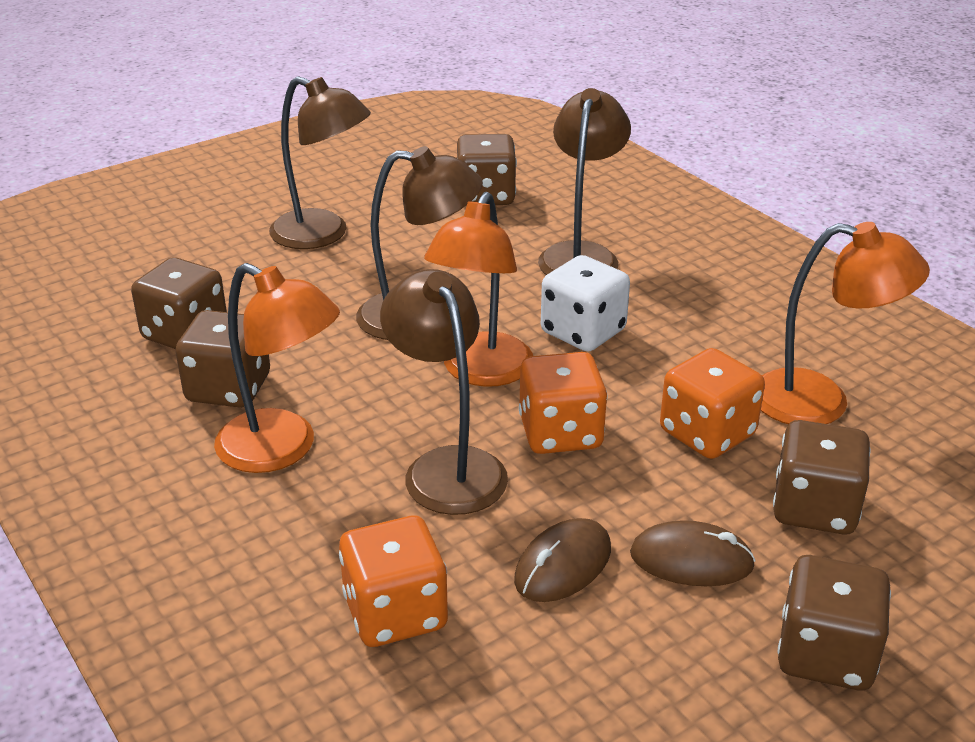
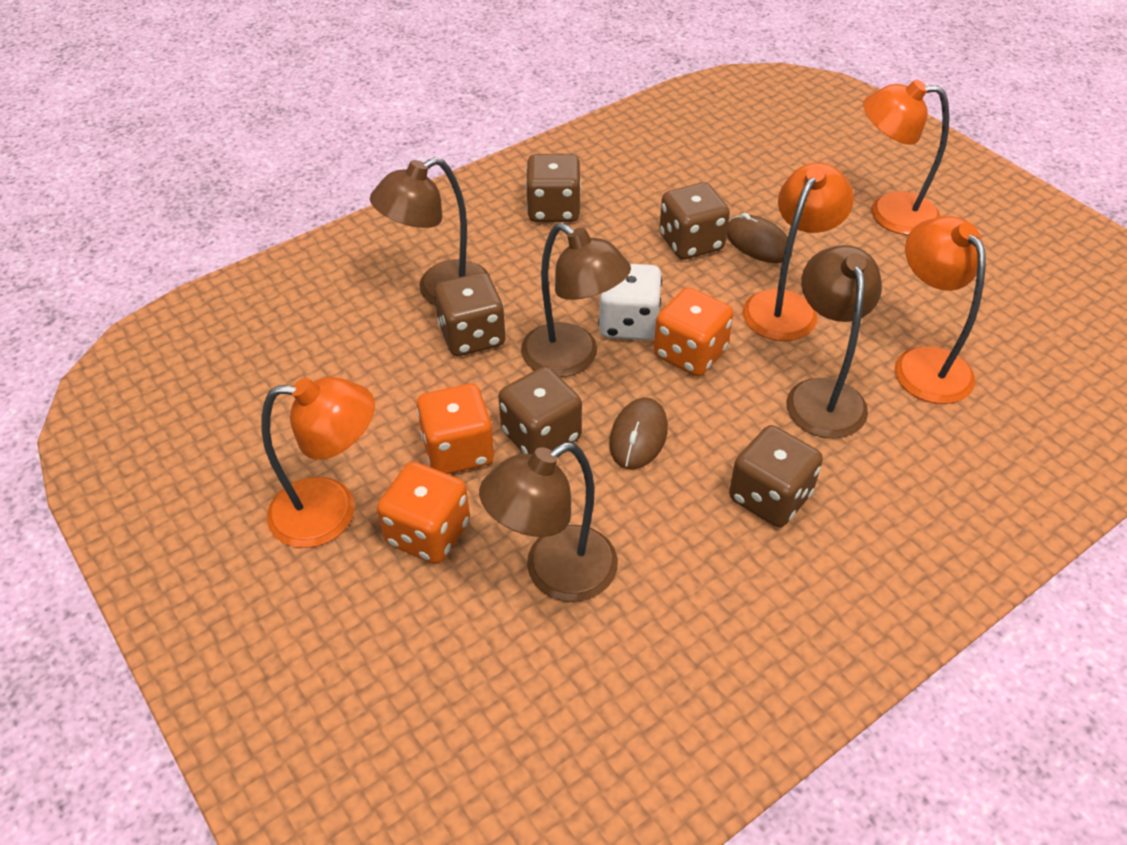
orange lamp: [214,263,340,473] [424,192,533,387] [761,222,930,424] = 3 -> [261,377,375,548] [743,163,854,341] [863,80,949,235] [895,216,986,404] = 4

